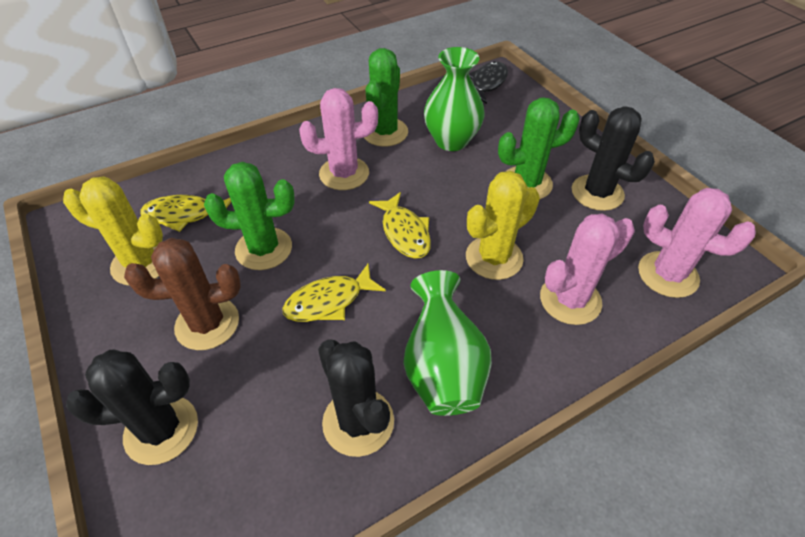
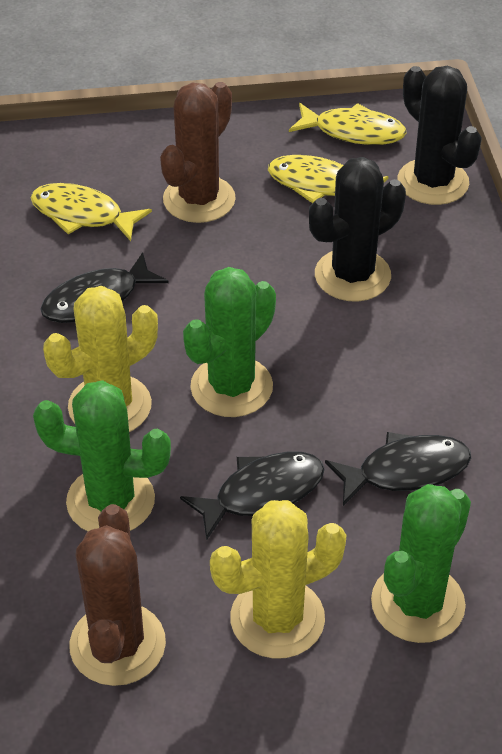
black cactus: [66,350,198,465] [318,339,394,457] [572,106,655,211] = 3 -> [309,157,406,302] [397,66,482,205] = 2
black fish: [469,62,508,104] = 1 -> [40,252,169,323] [180,452,325,541] [325,432,471,506] = 3
brown cactus: [124,238,241,350] = 1 -> [70,504,166,686] [160,82,236,223] = 2
green vase: [404,270,492,416] [424,47,485,151] = 2 -> none = 0
pink cactus: [299,88,378,190] [540,214,635,325] [638,188,756,298] = 3 -> none = 0

